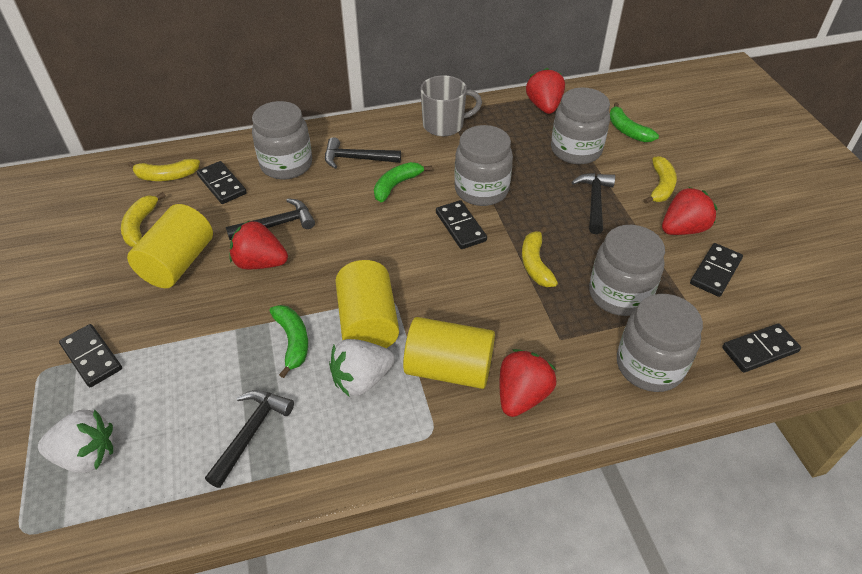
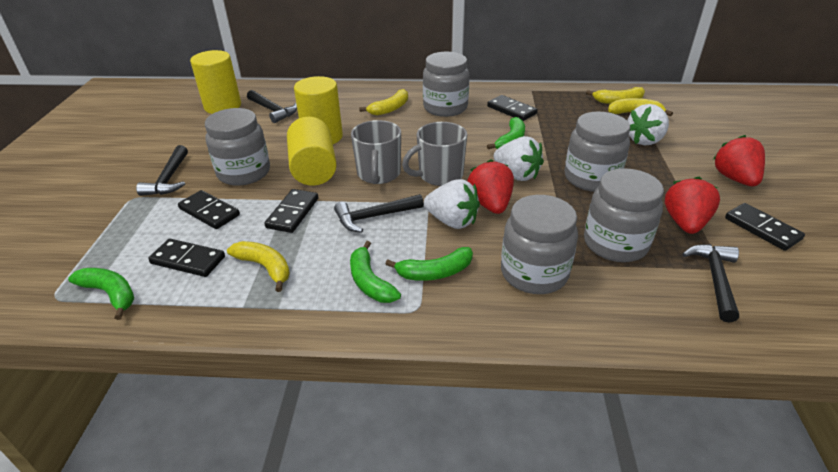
green banana: [269,305,308,378] [374,162,432,202] [610,102,659,142] = 3 -> [68,268,134,320] [350,241,401,303] [386,247,473,281] [487,117,525,149] = 4
grey mug: [420,75,482,137] = 1 -> [351,120,401,184] [402,122,467,186] = 2
red strawberry: [229,221,288,269] [500,349,557,417] [526,68,565,114] [662,187,718,235] = 4 -> [467,160,514,214] [665,176,720,234] [713,135,765,186] = 3
white strawberry: [38,409,113,473] [329,339,395,397] = 2 -> [424,179,480,229] [494,136,544,181] [627,104,669,146] = 3

